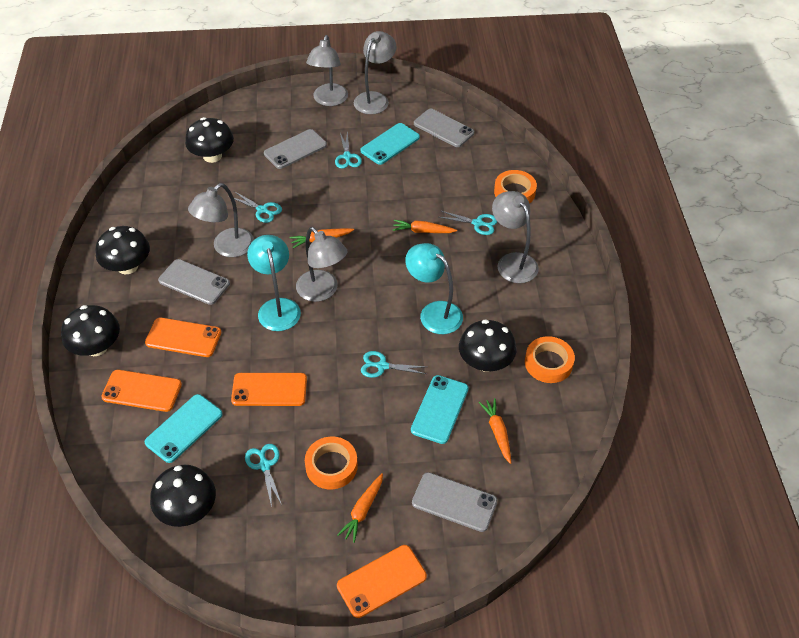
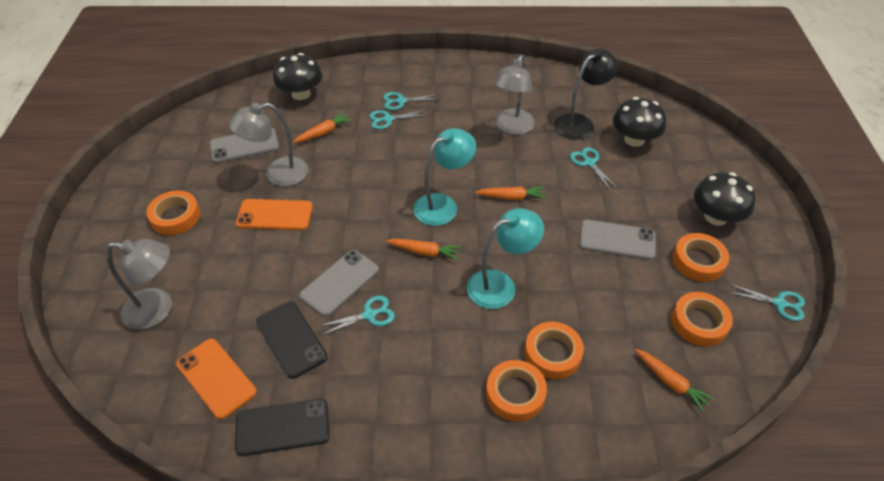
black lamp: none = 0 -> [554,48,619,139] = 1
black mushroom: [61,305,120,356] [95,226,150,274] [150,465,216,527] [185,117,234,163] [459,320,517,372] = 5 -> [273,53,323,100] [613,97,666,147] [694,172,755,226] = 3
black phone: none = 0 -> [235,399,330,456] [256,301,328,379] = 2
grey lamp: [188,183,254,257] [296,227,347,302] [306,35,348,106] [354,31,397,114] [492,191,539,283] = 5 -> [106,239,172,329] [229,103,308,186] [493,54,535,135] = 3
grey phone: [158,259,230,305] [264,129,327,169] [412,472,497,532] [414,109,474,147] = 4 -> [210,128,279,163] [299,250,379,317] [579,220,656,260] = 3
orange phone: [101,370,182,412] [145,318,221,357] [231,373,307,406] [337,545,427,618] = 4 -> [176,339,257,419] [236,199,313,230] = 2
orange tape: [305,437,358,489] [494,170,537,204] [525,336,575,383] = 3 -> [147,191,200,235] [486,360,547,422] [525,322,584,379] [672,292,733,346] [673,233,729,282] = 5
turquoise phone: [145,394,223,463] [360,123,420,165] [411,375,469,444] = 3 -> none = 0

